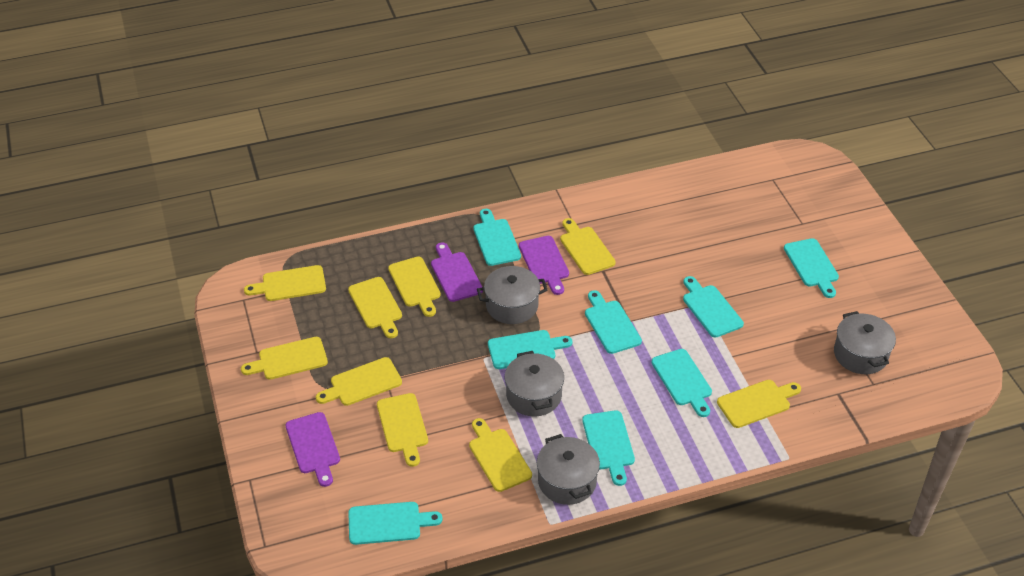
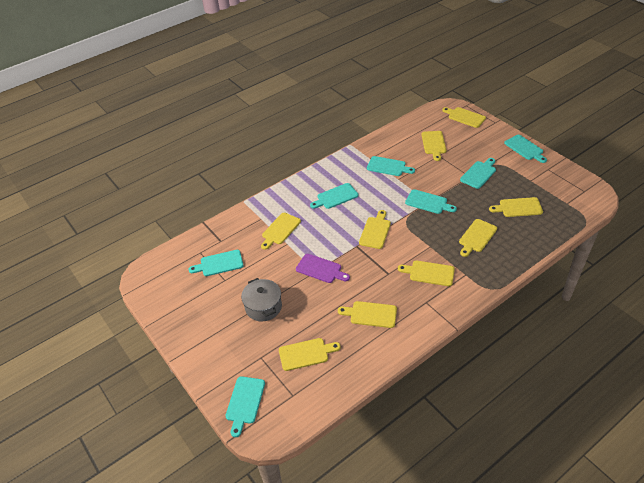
grey pot: [477,266,548,324] [505,351,564,416] [537,434,600,505] [834,311,896,374] = 4 -> [241,278,282,321] = 1
purple cutting board: [286,412,340,487] [431,242,483,302] [519,236,569,295] = 3 -> [296,254,350,283] = 1
turquoise cutting board: [348,502,443,545] [473,209,521,266] [488,330,572,369] [582,410,635,486] [585,290,642,354] [651,349,712,417] [683,276,744,338] [784,238,839,298] = 8 -> [188,250,244,276] [226,376,265,437] [310,183,358,209] [367,156,415,176] [405,189,457,214] [460,158,496,189] [504,135,547,163] = 7

